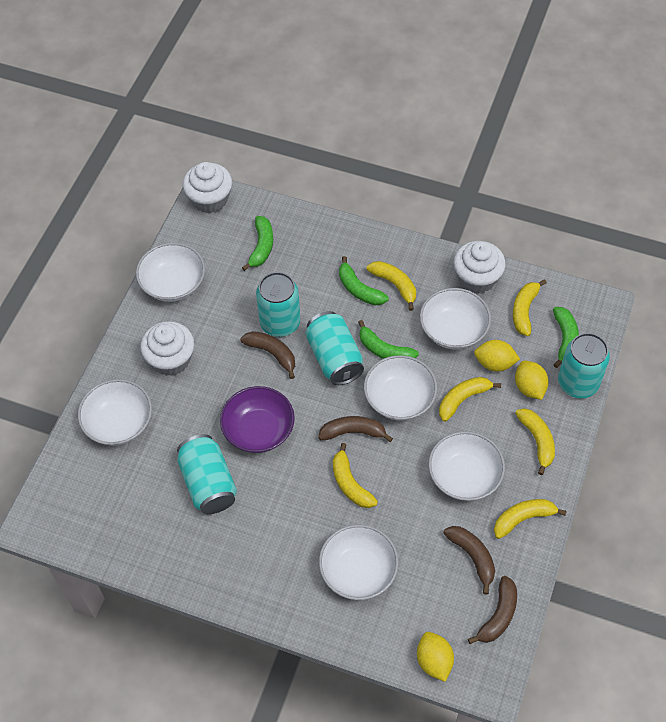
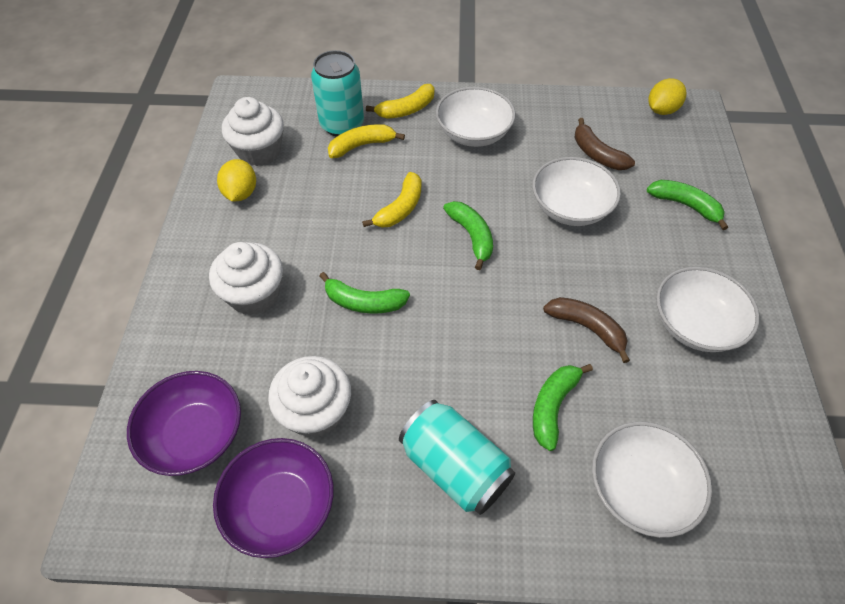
brown banana: [240,331,295,379] [318,416,393,442] [443,526,495,595] [468,576,517,644] = 4 -> [543,297,630,363] [575,118,635,170] = 2
purple bowl: [220,386,295,453] = 1 -> [127,371,241,476] [213,438,334,558] = 2
turquoise can: [177,434,237,514] [256,272,300,337] [305,311,364,385] [558,333,610,398] = 4 -> [311,50,364,137] [399,400,515,515] = 2
white bowl: [78,379,152,446] [136,243,205,302] [319,525,399,600] [364,355,437,420] [420,288,491,349] [428,431,505,501] = 6 -> [436,87,516,147] [532,157,621,226] [592,422,712,538] [656,267,760,352] = 4
yellow banana: [333,443,378,508] [367,261,416,311] [439,377,501,422] [494,499,567,539] [513,279,547,336] [515,408,555,475] = 6 -> [328,124,405,158] [362,172,421,228] [366,84,435,119] = 3
yellow lemon: [417,632,454,682] [474,340,520,372] [515,361,549,400] = 3 -> [217,159,256,202] [648,78,687,115] = 2

